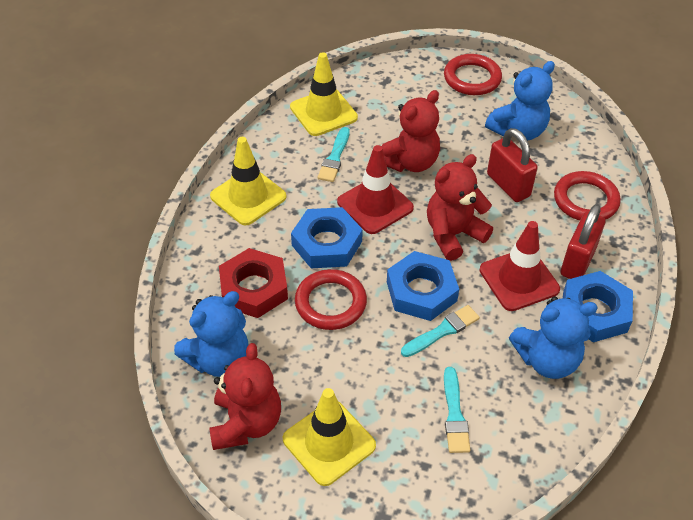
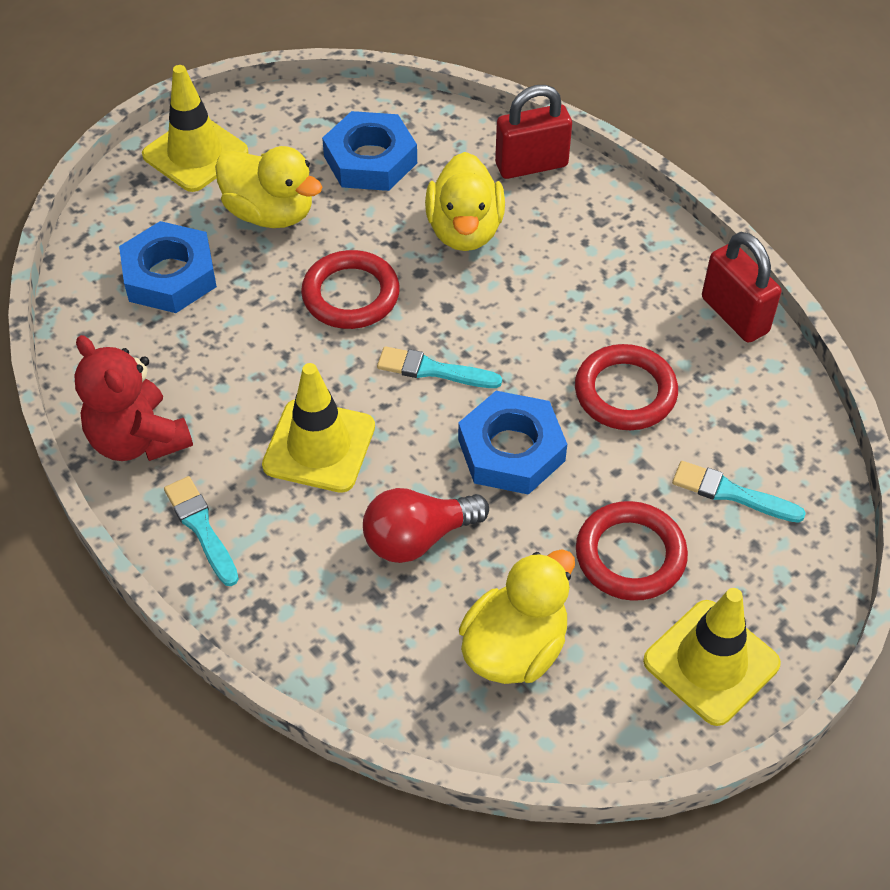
blue teddy bear: [174,291,249,377] [485,61,555,141] [509,296,598,379] = 3 -> none = 0
red light bulb: none = 0 -> [363,488,489,563] = 1
red nut: [219,248,288,318] = 1 -> none = 0
red teddy bear: [209,343,281,450] [381,90,440,172] [427,154,493,261] = 3 -> [74,335,193,461] = 1
red traffic cone: [337,145,414,234] [480,221,560,311] = 2 -> none = 0
yellow duck: none = 0 -> [215,146,322,228] [425,152,505,251] [459,549,575,684] = 3

